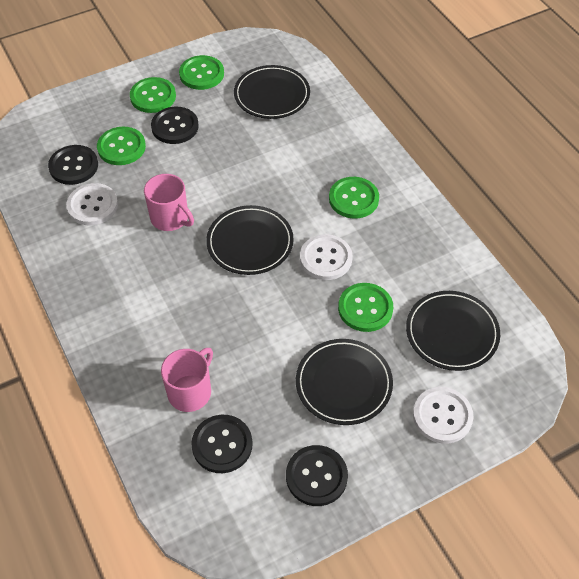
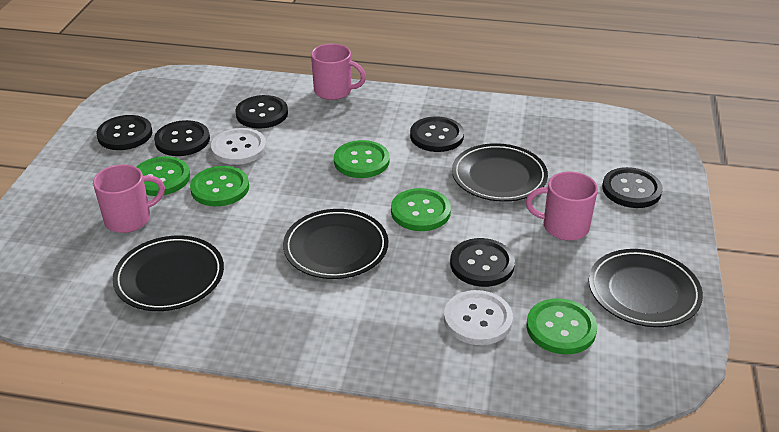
black button: [48,145,98,185] [151,107,199,144] [191,415,253,473] [286,445,348,506] = 4 -> [96,115,152,150] [154,120,210,156] [236,95,288,129] [410,117,464,152] [450,238,515,287] [602,167,663,208] = 6
pink mug: [144,174,194,231] [161,348,213,412] = 2 -> [93,164,165,233] [311,44,366,100] [526,171,598,241] = 3
white button: [66,183,118,226] [300,234,353,280] [413,387,474,444] = 3 -> [211,128,267,165] [444,290,513,345] = 2

